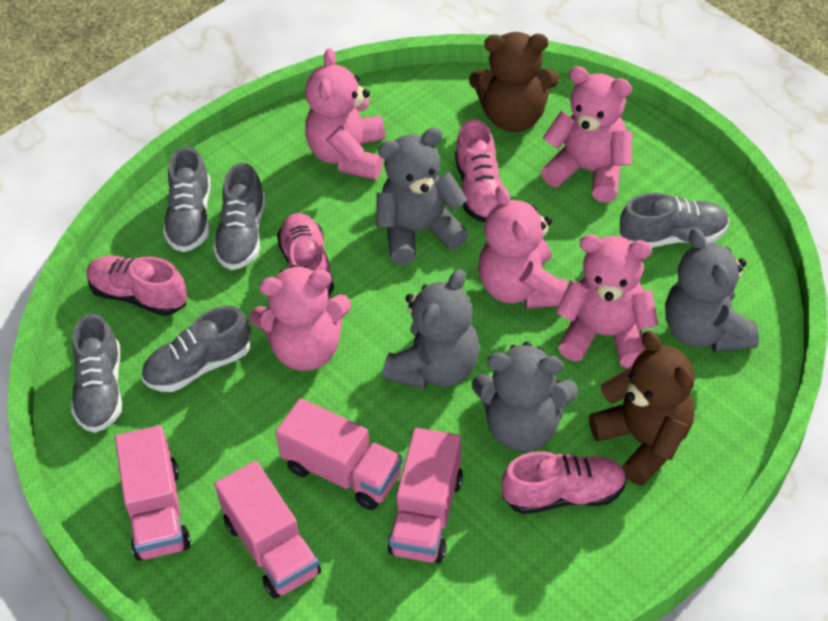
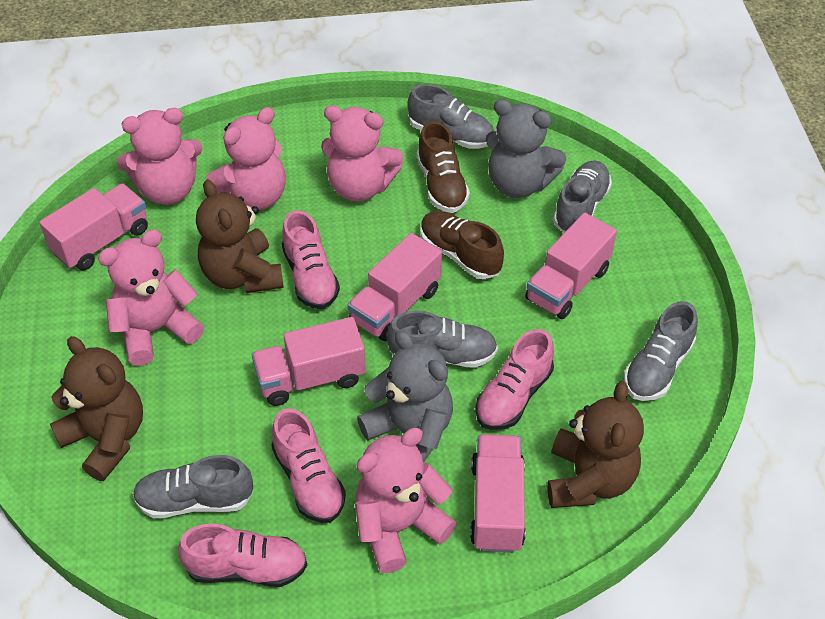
brown shoe: none = 0 -> [417,121,470,213] [420,211,504,279] = 2
brown teddy bear: [469,32,559,132] [589,331,695,486] = 2 -> [50,336,143,481] [196,179,284,293] [547,381,644,508] = 3
grey teddy bear: [376,128,468,265] [383,269,480,389] [472,342,578,452] [665,228,759,353] = 4 -> [357,331,453,463] [486,99,566,198] = 2
pink truck: [115,425,191,561] [214,461,321,599] [275,398,403,510] [388,428,463,563] = 4 -> [39,184,148,270] [252,317,366,406] [348,233,442,341] [470,434,526,553] [525,213,617,319] = 5

